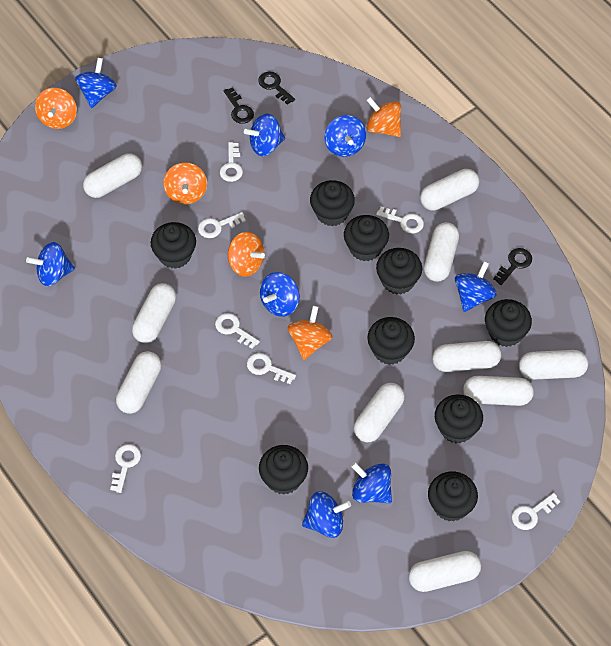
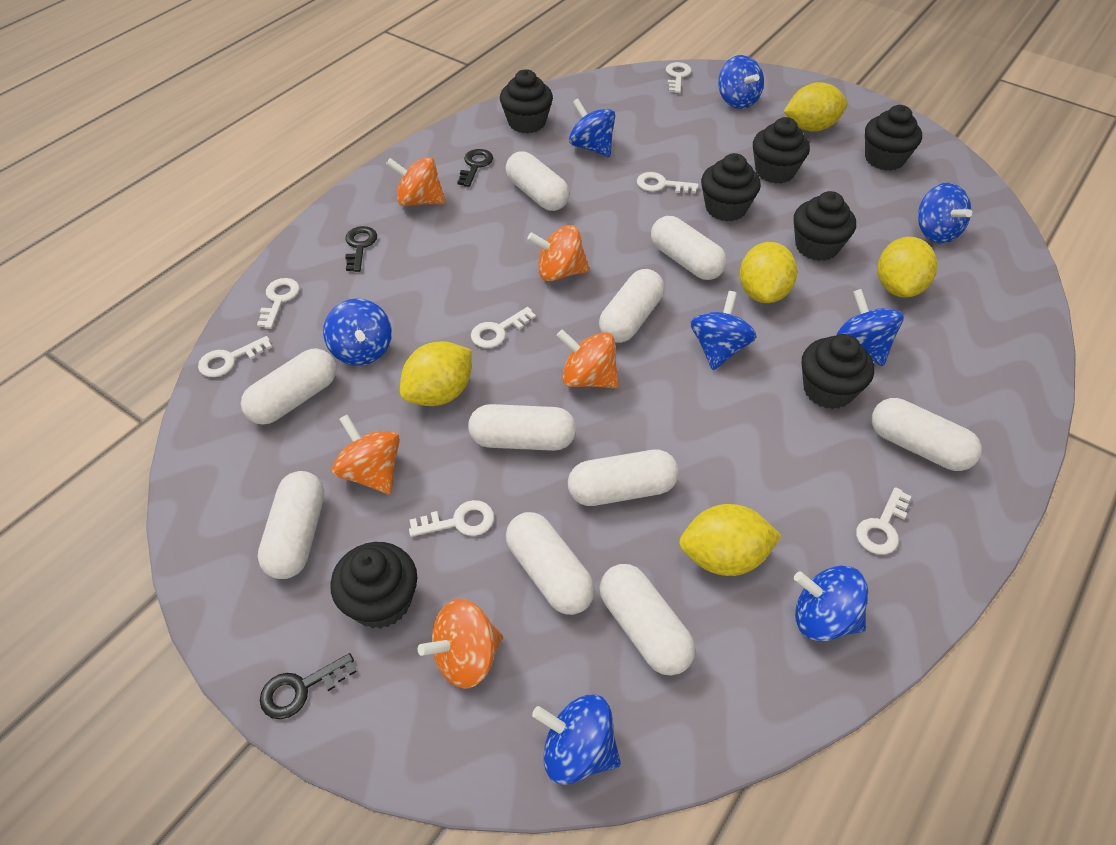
black cupcake: [151,222,196,269] [259,445,308,495] [310,180,355,226] [344,215,389,261] [367,317,415,365] [376,248,422,295] [428,472,478,522] [435,394,483,443] [485,299,532,347] = 9 -> [330,542,417,629] [500,69,553,134] [701,153,761,221] [753,117,810,184] [794,191,856,261] [802,334,874,409] [865,105,922,171] = 7
yellow lemon: none = 0 -> [400,341,472,406] [679,504,782,576] [740,242,797,303] [784,82,847,132] [878,237,937,298] = 5

